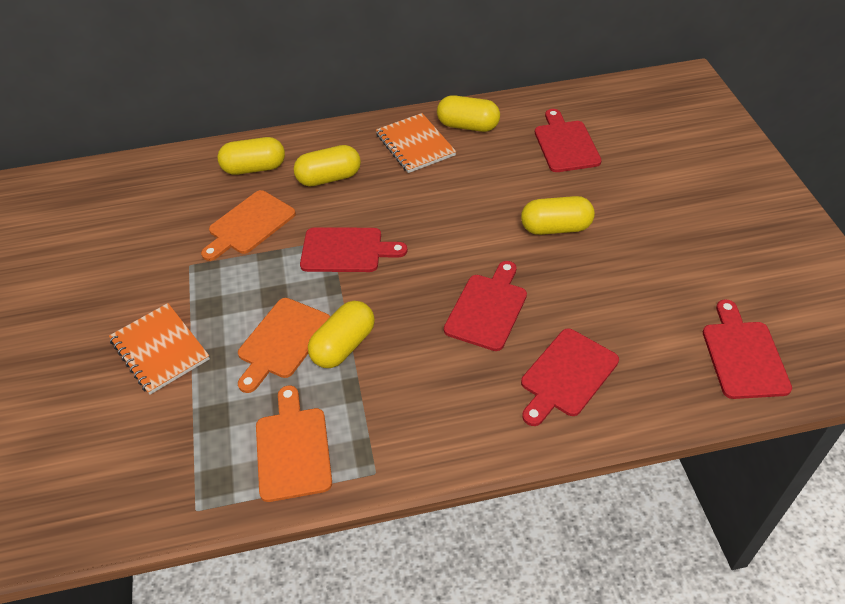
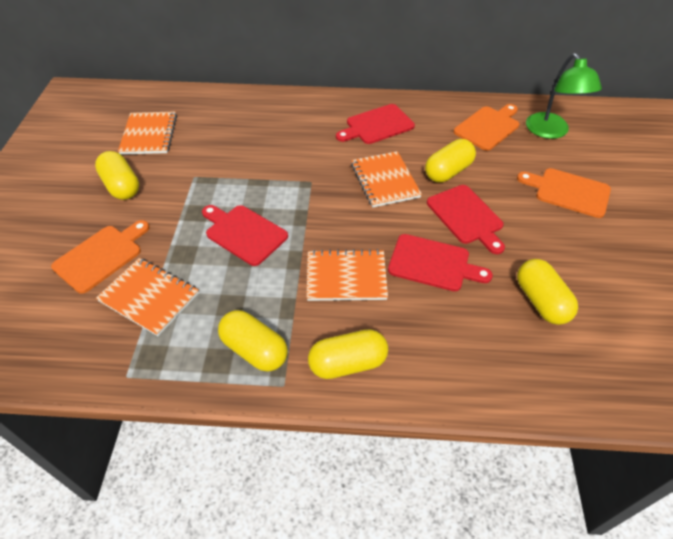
green lamp: none = 0 -> [526,53,602,139] = 1
orange notebook: [109,303,210,395] [376,113,456,173] = 2 -> [96,258,199,336] [118,111,177,155] [307,249,388,301] [351,151,422,207] = 4
red cutting board: [300,227,408,272] [444,261,527,351] [521,329,619,426] [535,109,602,172] [703,299,792,399] = 5 -> [202,205,288,266] [336,104,415,144] [388,234,493,291] [427,185,505,254] = 4

